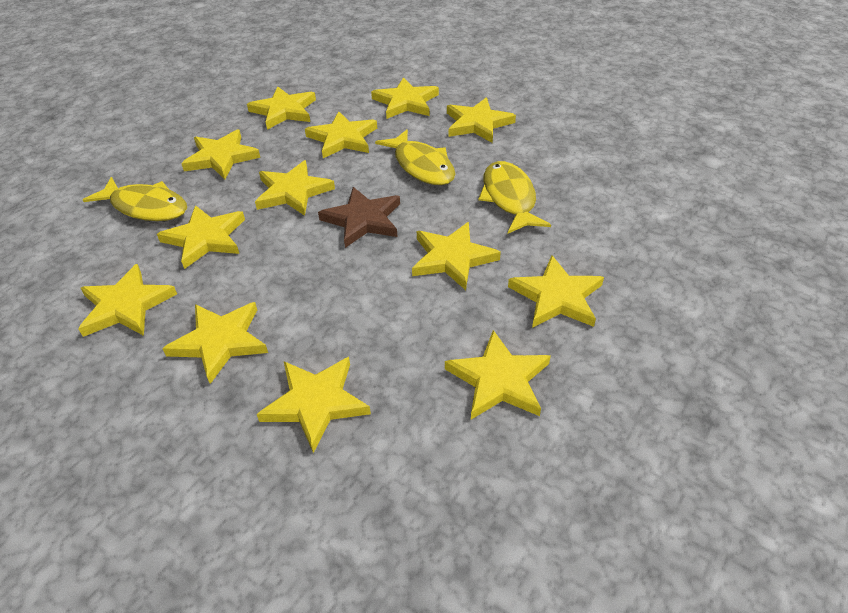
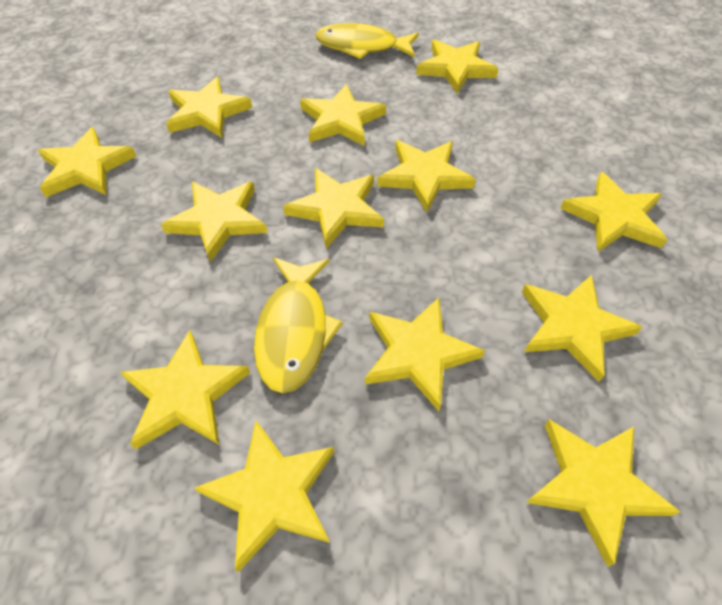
brown star: [318,187,400,248] = 1 -> none = 0
yellow fish: [83,177,187,221] [375,129,455,185] [478,161,551,233] = 3 -> [254,257,343,393] [315,23,419,59] = 2

